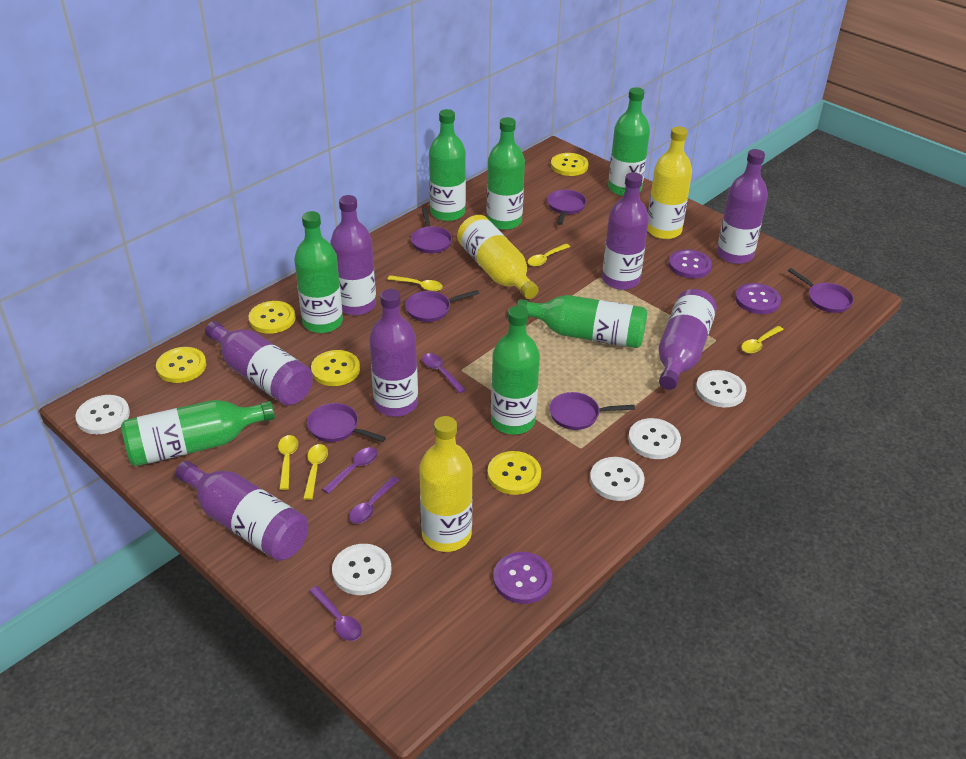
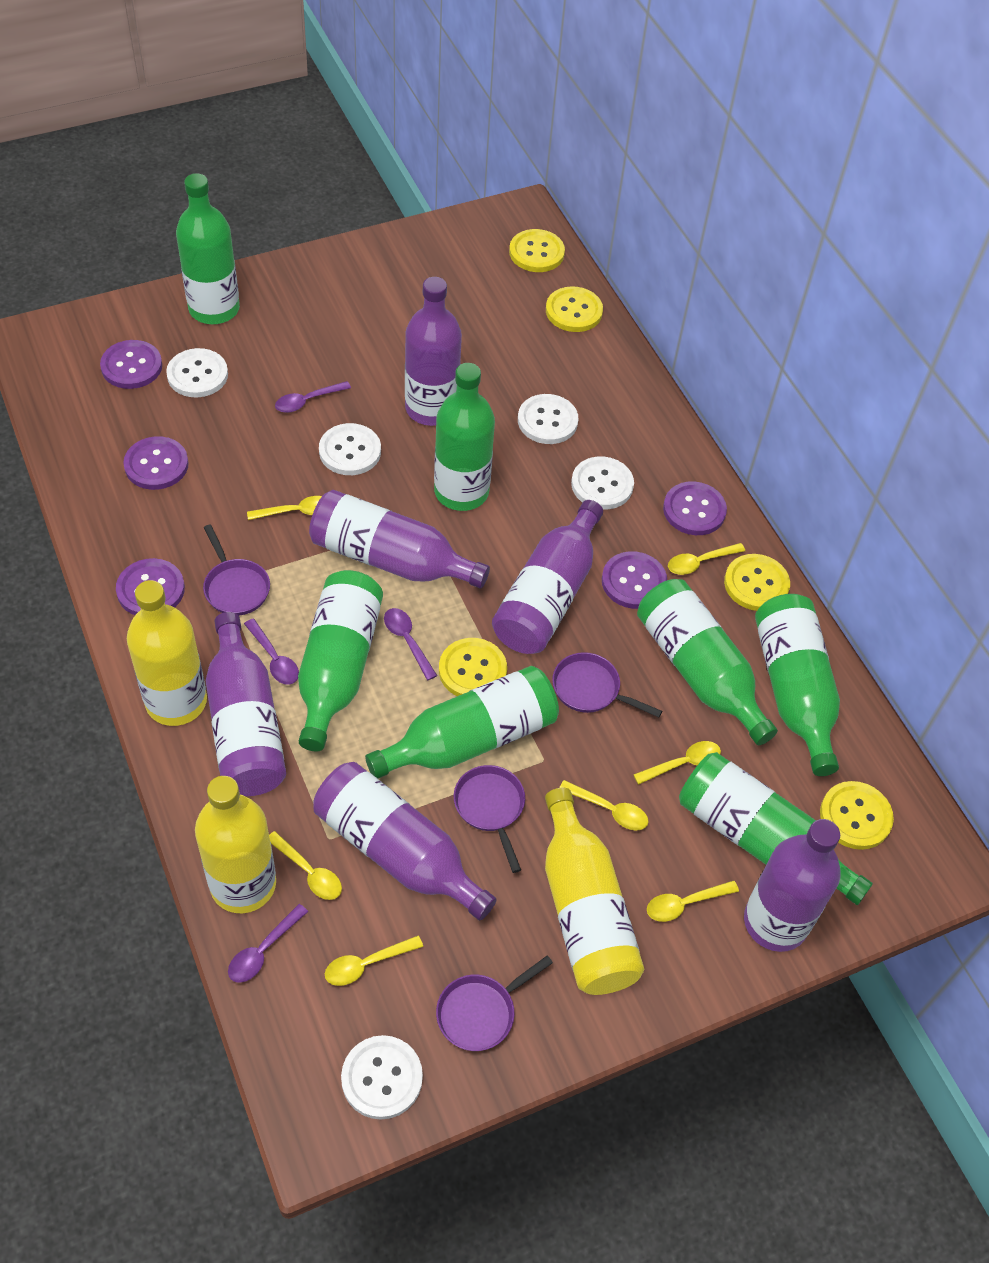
purple bottle: [175,461,308,561] [205,321,313,406] [330,195,376,316] [369,289,418,417] [602,172,649,290] [658,289,717,390] [717,149,768,264] = 7 -> [206,612,286,796] [309,490,490,588] [313,762,497,921] [405,277,462,426] [492,500,603,654] [744,819,840,952] = 6
purple button: [493,552,553,604] [668,249,712,278] [735,283,781,314] = 3 -> [100,340,162,389] [116,558,185,615] [123,436,189,490] [602,551,667,609] [663,481,727,535] = 5
purple pan: [307,403,386,442] [405,290,479,322] [411,208,452,254] [547,190,587,225] [549,392,635,430] [788,268,854,313] = 6 -> [203,524,270,616] [436,955,553,1051] [454,765,525,873] [552,652,662,717] = 4
yellow spoon: [278,435,298,490] [303,444,328,500] [387,275,443,292] [528,244,570,267] [741,326,784,354] = 5 -> [247,496,322,520] [269,831,342,900] [325,935,423,986] [559,780,649,831] [633,741,721,785] [647,880,739,922] [668,543,745,575] = 7

